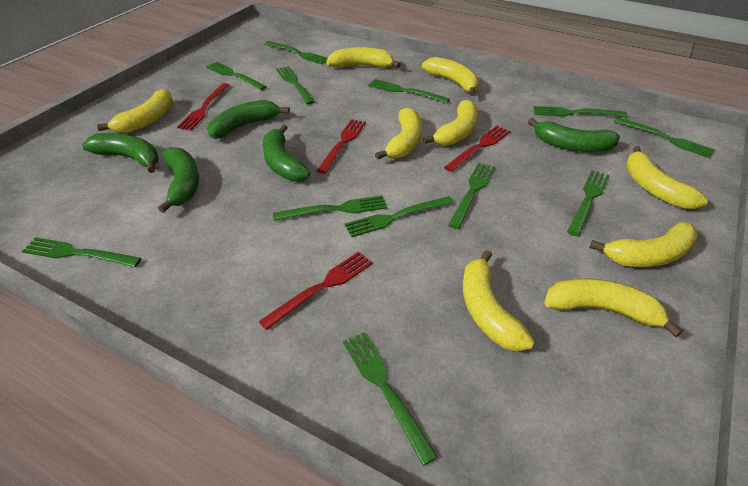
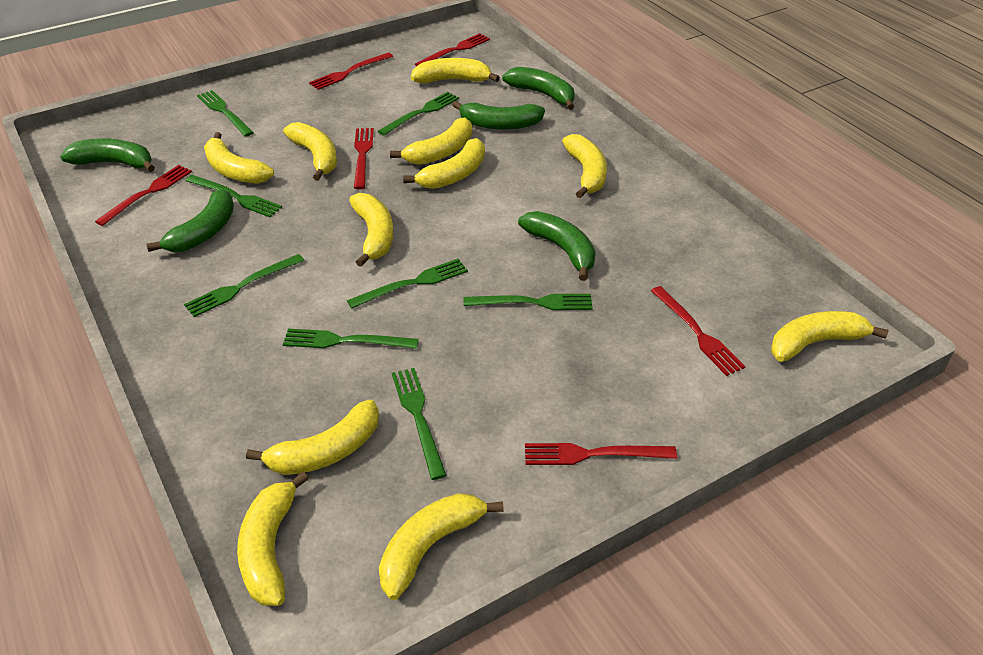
green fork: [22,237,142,267] [206,62,267,90] [264,41,328,64] [273,195,387,221] [276,66,315,104] [343,332,438,466] [345,196,454,237] [368,79,450,103] [448,163,495,229] [533,106,628,117] [567,170,610,236] [614,117,715,158] = 12 -> [184,254,305,317] [185,175,282,217] [197,90,254,137] [283,329,418,349] [347,259,468,309] [378,92,459,136] [392,368,447,480] [463,294,593,310] = 8
red fork: [177,83,230,130] [259,252,373,330] [317,119,366,174] [444,126,511,172] = 4 -> [95,165,192,226] [309,52,393,90] [354,128,374,189] [415,33,490,66] [525,443,677,465] [651,286,745,376] = 6
yellow banana: [97,89,173,133] [326,47,401,68] [375,108,422,160] [422,57,479,96] [423,99,478,146] [462,250,535,351] [544,278,683,337] [590,222,698,267] [626,146,708,209] = 9 -> [204,132,274,184] [237,471,309,606] [246,400,379,475] [283,122,337,181] [349,193,393,267] [379,493,504,600] [390,118,472,165] [403,138,485,189] [411,58,500,83] [562,134,607,198] [771,311,888,362] = 11

